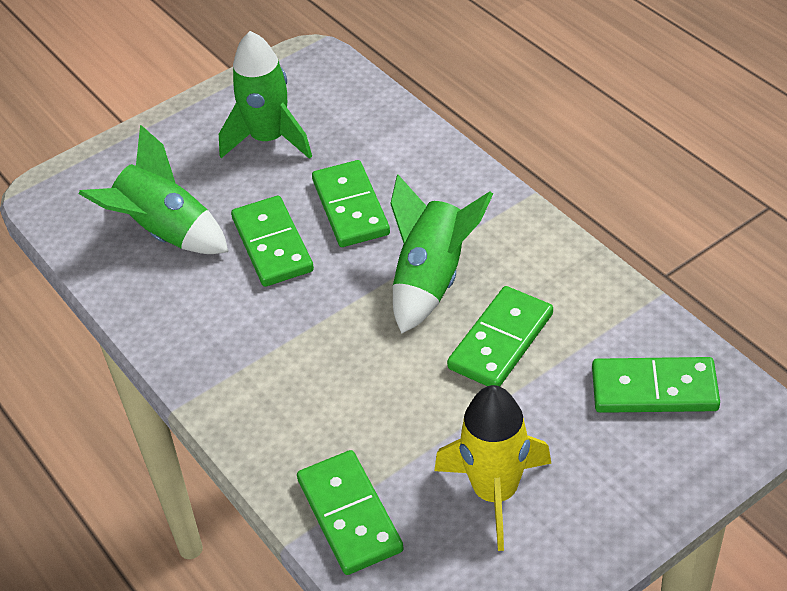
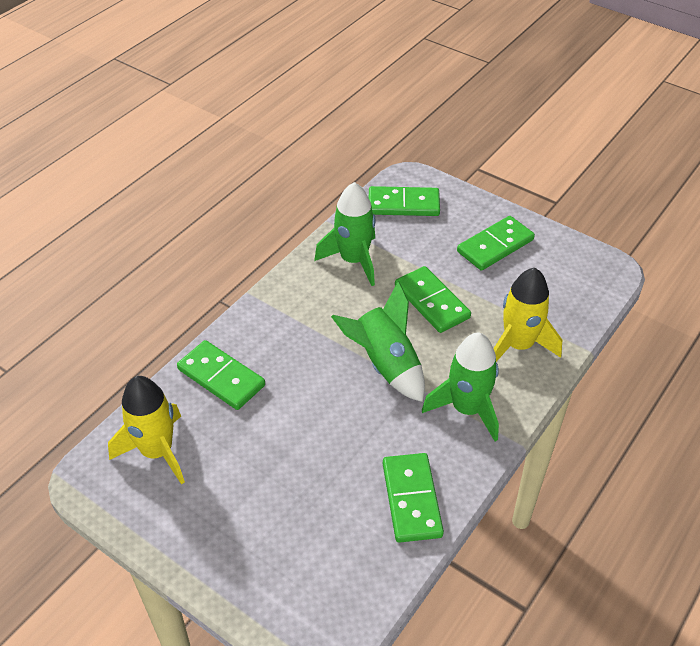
yellow rocket: [434,385,551,551] = 1 -> [108,376,185,484] [493,268,562,362] = 2

